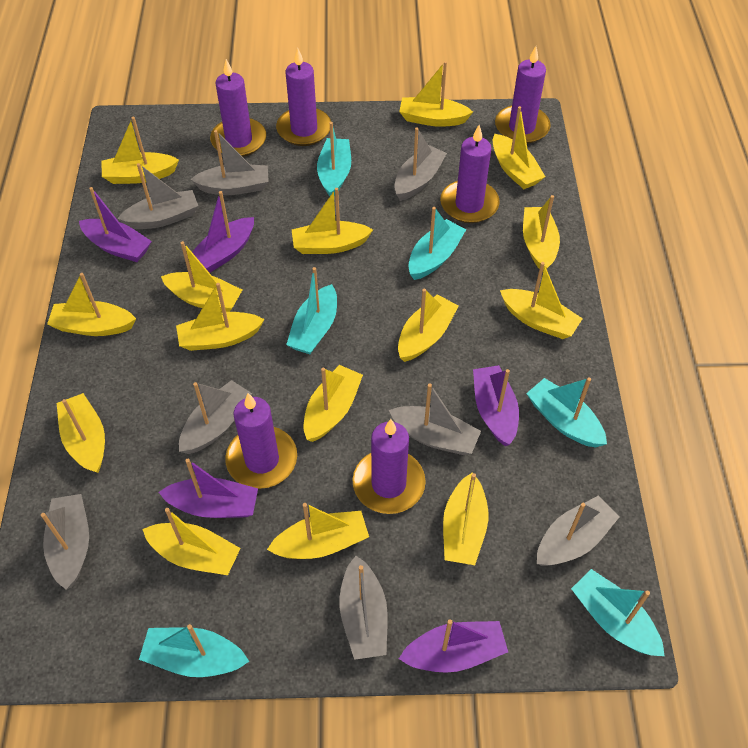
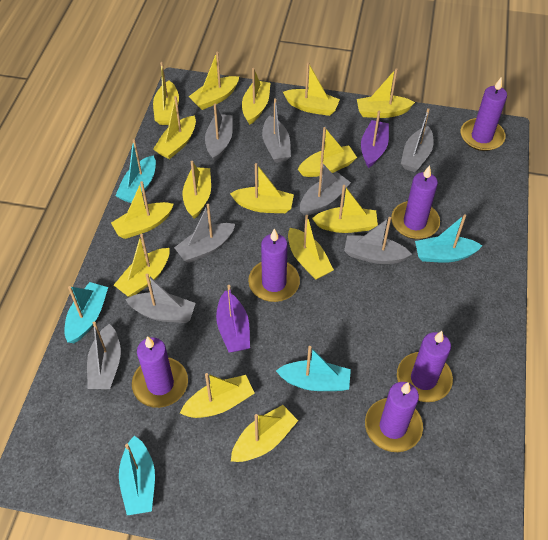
purple boat: [79,187,152,262] [159,459,258,518] [192,191,254,273] [399,619,508,673] [473,365,519,446] = 5 -> [216,285,250,352] [361,111,389,168] = 2
turquoise boat: [139,624,249,677] [286,267,337,354] [317,122,351,196] [408,207,466,280] [526,377,607,447] [571,569,665,656] = 6 -> [64,282,108,343] [115,139,156,203] [119,436,155,515] [276,346,351,391] [415,214,483,263] = 5

